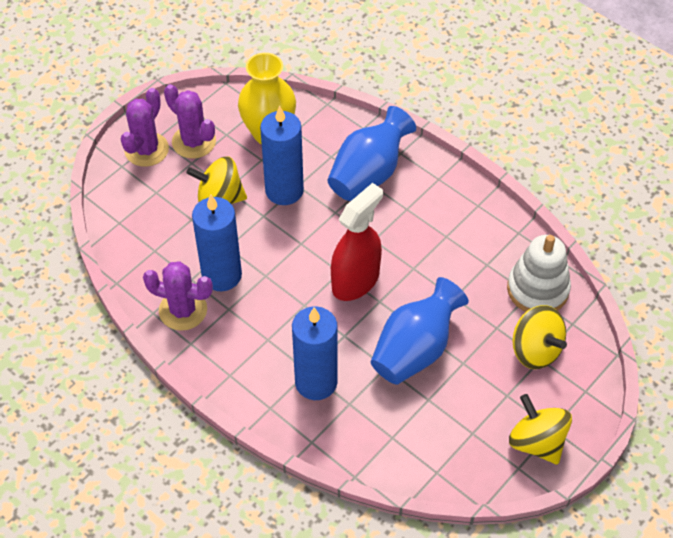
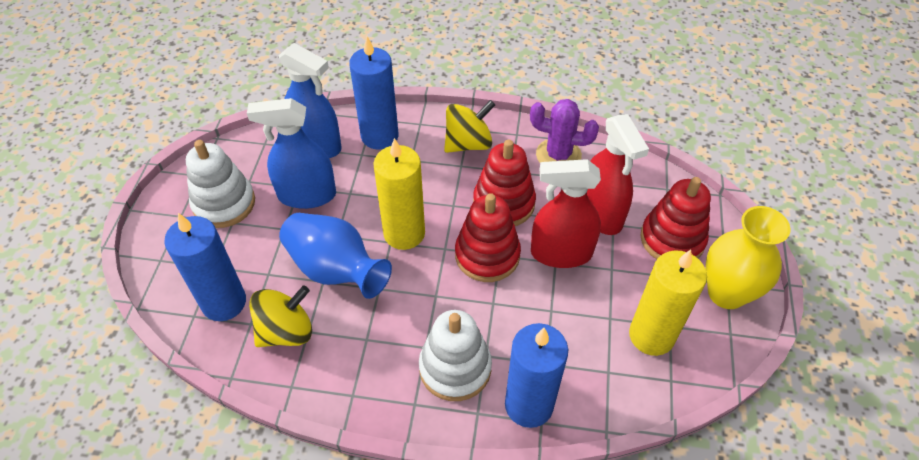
blue spray bottle: none = 0 -> [247,98,336,209] [279,43,342,158] = 2
blue vase: [327,106,416,201] [370,277,469,385] = 2 -> [279,213,392,299] = 1
purple cactus: [121,88,169,167] [143,261,213,331] [164,84,216,159] = 3 -> [530,99,599,163] = 1
red spray bottle: [331,183,383,301] = 1 -> [531,159,601,268] [587,114,649,235] = 2
red stacking toy: none = 0 -> [455,193,521,282] [473,139,536,226] [640,177,711,259] = 3
white stacking toy: [507,235,571,312] = 1 -> [186,140,255,228] [419,310,492,401] = 2
yellow candle: none = 0 -> [373,138,425,250] [629,250,707,356] = 2
yellow spinning top: [187,157,247,204] [509,394,572,464] [513,305,567,369] = 3 -> [249,285,312,347] [444,100,495,153] = 2

